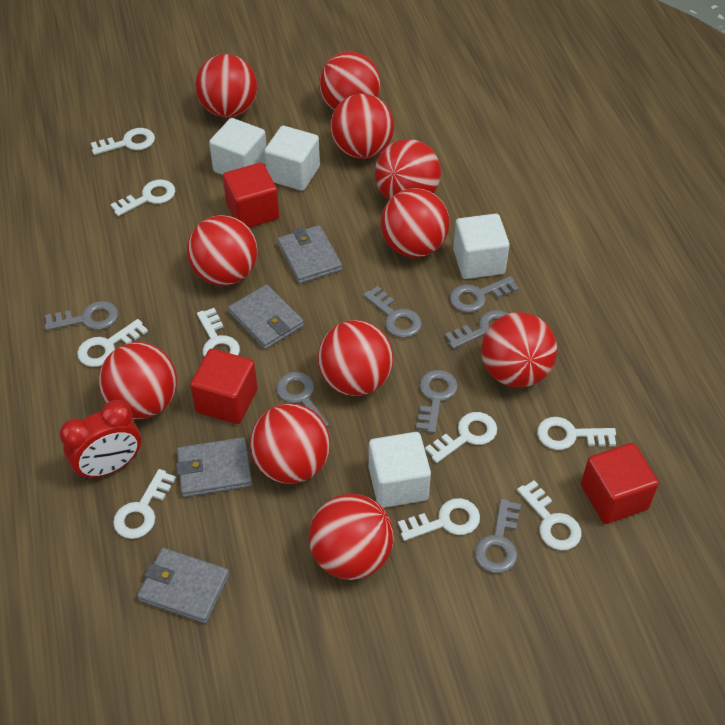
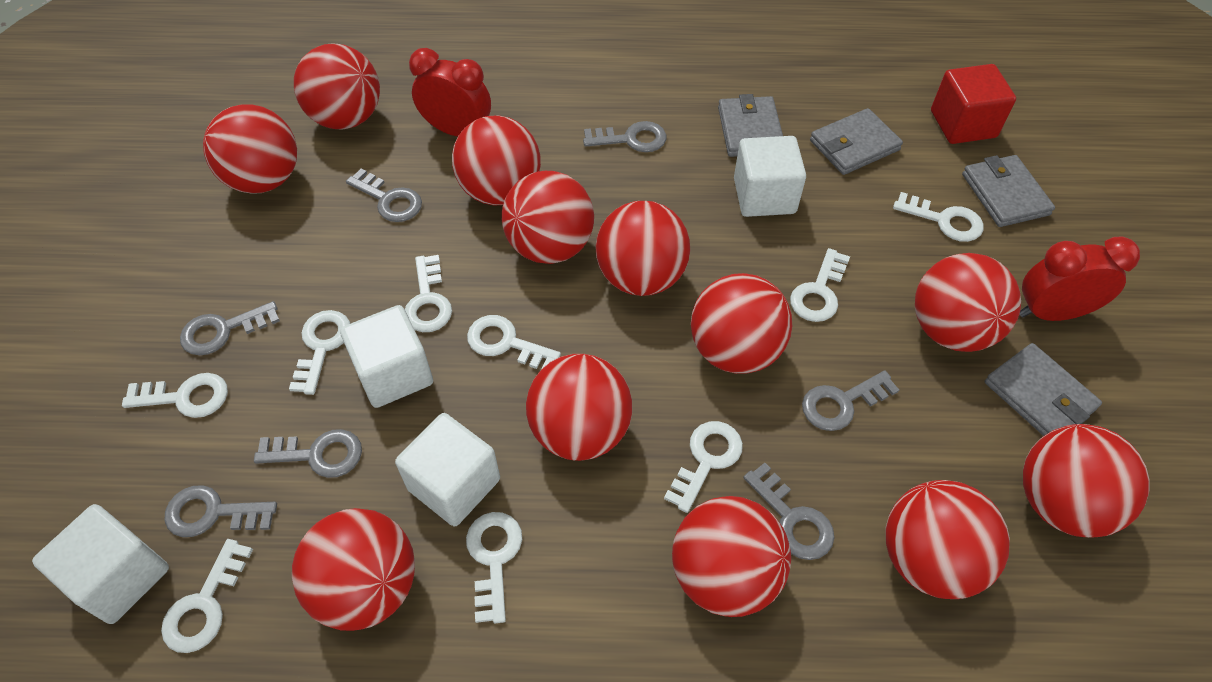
red ball: [99,342,177,419] [187,215,258,286] [195,54,257,118] [250,403,330,484] [309,494,394,580] [318,320,393,396] [319,51,381,110] [331,93,394,159] [375,139,441,200] [381,188,450,258] [481,312,557,388] = 11 -> [203,105,297,194] [292,508,415,631] [294,43,380,130] [452,115,541,205] [502,171,594,264] [526,354,632,461] [595,201,690,296] [672,496,791,617] [691,273,792,374] [885,480,1010,599] [915,253,1021,352] [1023,424,1149,538] = 12
red clock: [60,400,141,480] = 1 -> [409,48,491,137] [1019,237,1140,321] = 2
red cube: [190,349,258,424] [223,163,279,228] [581,443,659,524] = 3 -> [931,64,1016,144] = 1

